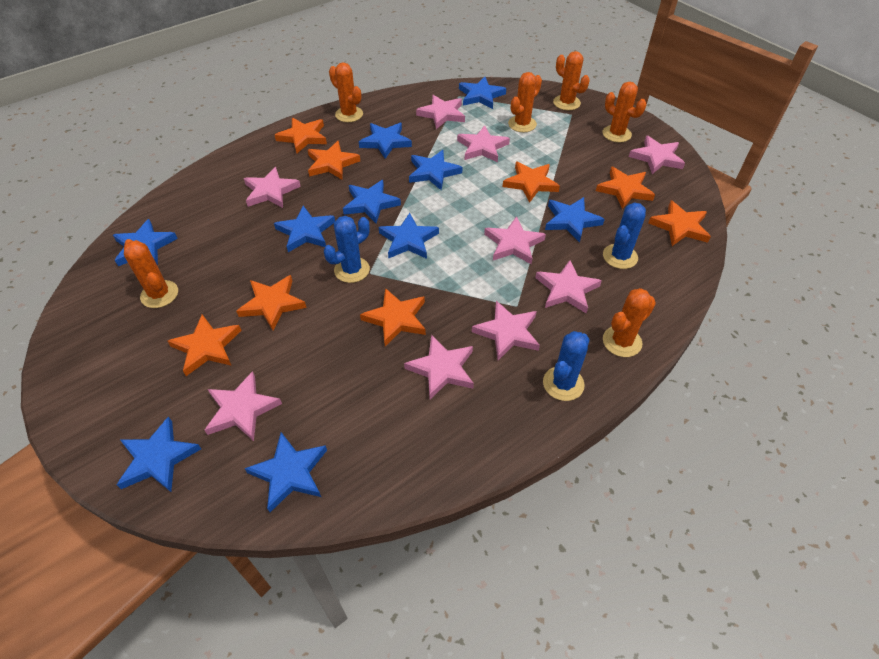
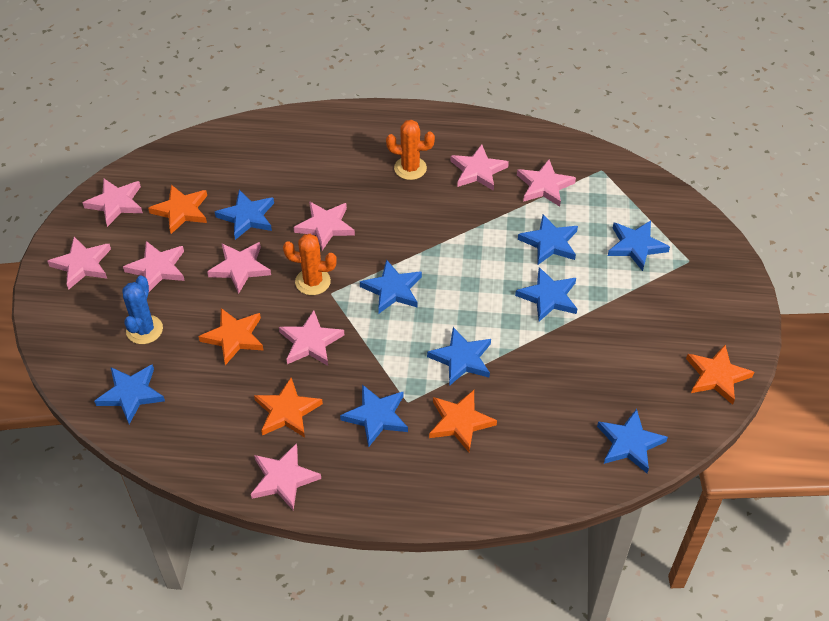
blue cactus: [324,216,370,283] [543,331,590,401] [603,202,646,269] = 3 -> [122,275,163,344] = 1
blue star: [113,219,178,266] [117,416,201,492] [245,432,327,512] [274,206,335,252] [343,180,401,223] [359,123,412,159] [379,213,439,259] [409,150,462,190] [459,77,506,109] [545,197,605,243] = 10 -> [94,364,165,424] [215,190,274,240] [340,384,408,447] [360,259,422,313] [427,327,491,386] [515,267,577,322] [518,214,578,265] [597,409,668,473] [608,221,670,271] = 9
orange cactus: [124,239,178,308] [329,63,363,122] [508,72,542,132] [553,51,590,110] [603,82,646,143] [603,288,656,357] = 6 -> [283,234,337,295] [386,120,435,180] = 2
orange star: [168,314,242,376] [236,275,307,331] [275,118,327,153] [308,141,360,180] [360,288,426,346] [503,161,560,203] [596,167,655,209] [648,200,711,246] = 8 -> [148,185,207,234] [198,308,264,365] [254,378,323,438] [429,390,497,452] [686,345,754,405] = 5

